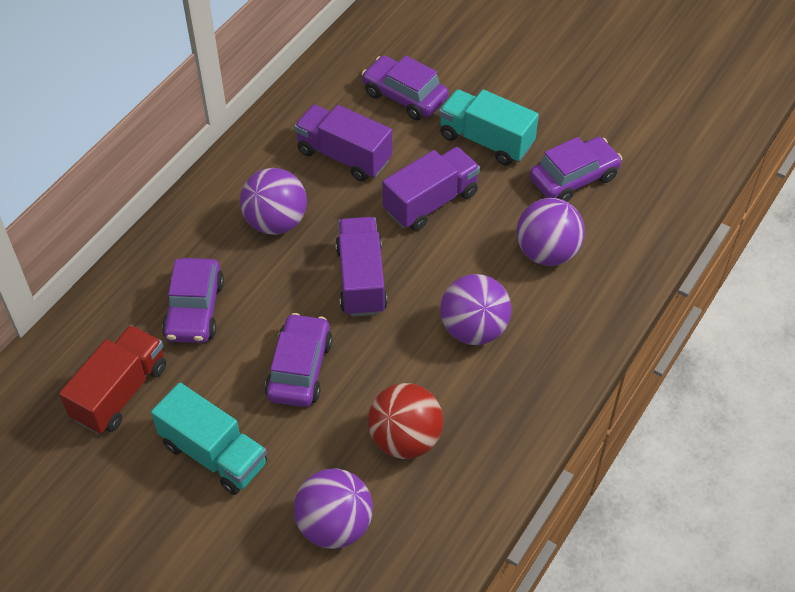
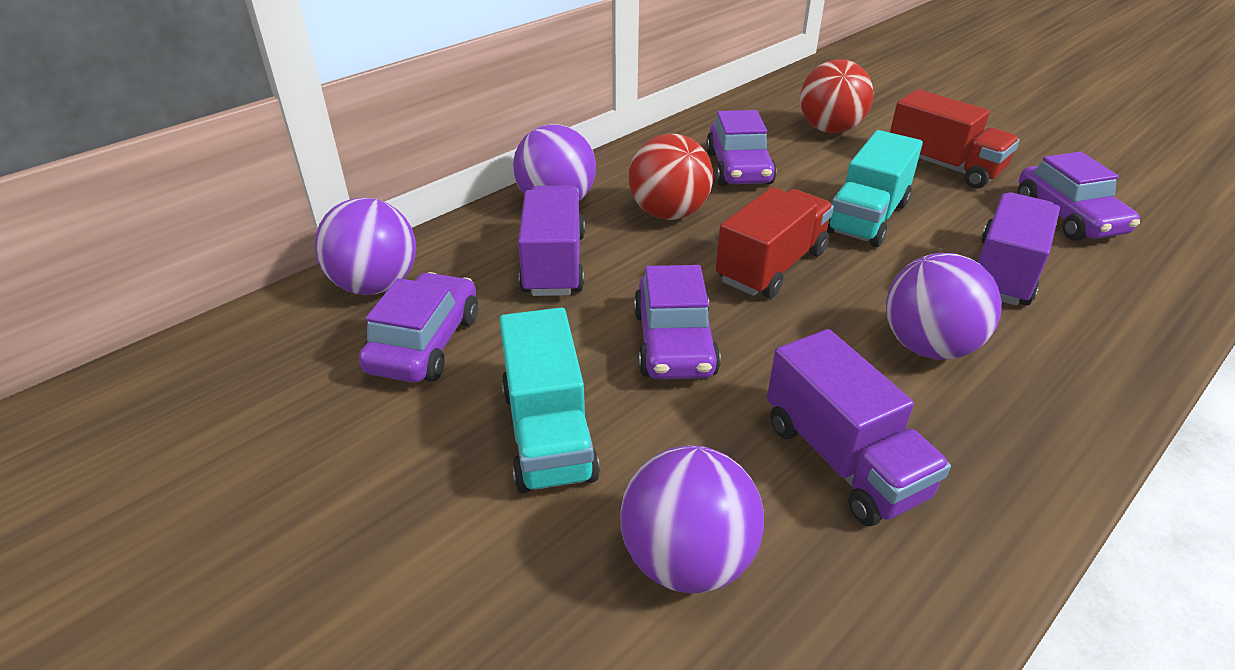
red ball: [368,383,443,459] = 1 -> [629,134,713,220] [800,59,874,133] = 2
red truck: [59,325,166,434] = 1 -> [716,187,834,298] [890,89,1020,189] = 2

